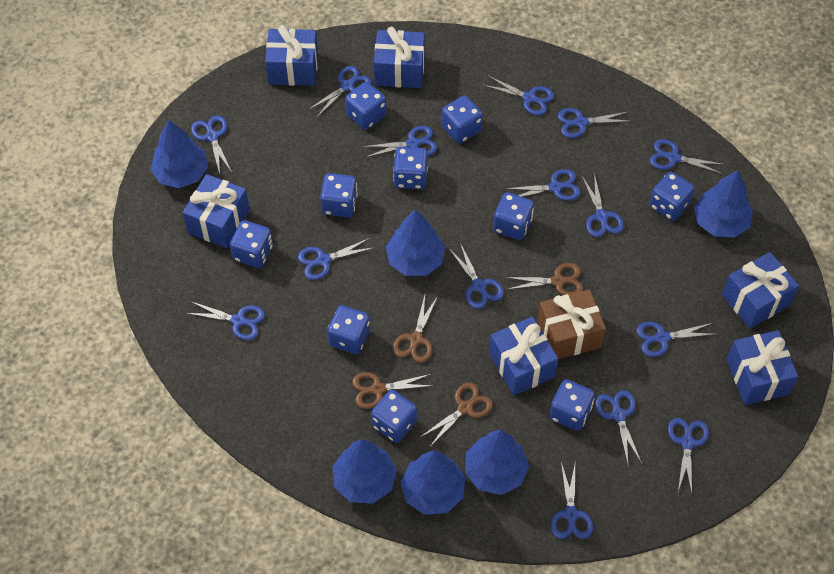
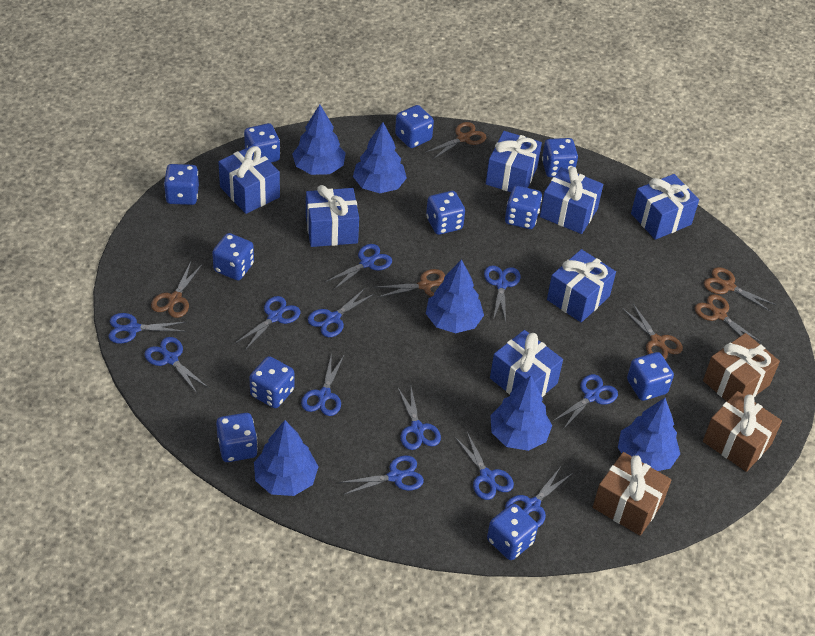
blue dice: [230,220,273,268] [320,173,358,217] [327,305,370,354] [345,82,387,130] [371,390,417,443] [393,147,428,189] [442,95,483,143] [493,192,534,240] [549,379,595,431] [650,171,695,221] = 10 -> [164,164,199,205] [212,233,254,280] [216,413,258,462] [244,123,280,163] [249,356,294,408] [395,105,434,148] [426,191,465,235] [487,503,538,560] [505,186,542,229] [542,138,578,177] [627,352,674,401] = 11
blue gift: [183,174,250,248] [265,25,318,86] [374,27,425,88] [489,317,558,396] [722,252,799,329] [727,330,798,405] = 6 -> [218,145,280,214] [306,185,359,247] [486,131,542,192] [490,330,563,397] [540,167,603,234] [547,249,616,322] [631,174,699,240] = 7
blue scissors: [187,301,265,340] [191,115,232,174] [298,238,375,280] [308,66,372,117] [363,126,437,158] [449,243,504,309] [483,76,554,116] [505,169,580,201] [551,462,593,539] [558,108,630,138] [582,173,624,237] [595,390,642,463] [636,322,715,357] [650,139,725,174] [668,418,709,494] = 15 -> [109,313,186,344] [144,337,209,393] [235,296,300,350] [301,353,344,416] [308,287,374,337] [325,244,392,290] [339,455,424,495] [398,387,441,450] [455,432,514,500] [484,265,521,322] [505,468,572,527] [553,374,618,428] = 12
brown gift: [537,289,606,359] = 1 -> [593,452,672,536] [703,333,780,401] [703,391,782,472] = 3
brown scissors: [352,372,433,409] [393,295,438,363] [421,383,493,445] [505,263,583,295] = 4 -> [151,262,203,318] [377,269,445,297] [425,122,486,160] [622,304,683,360] [695,294,762,343] [704,267,776,312] = 6

